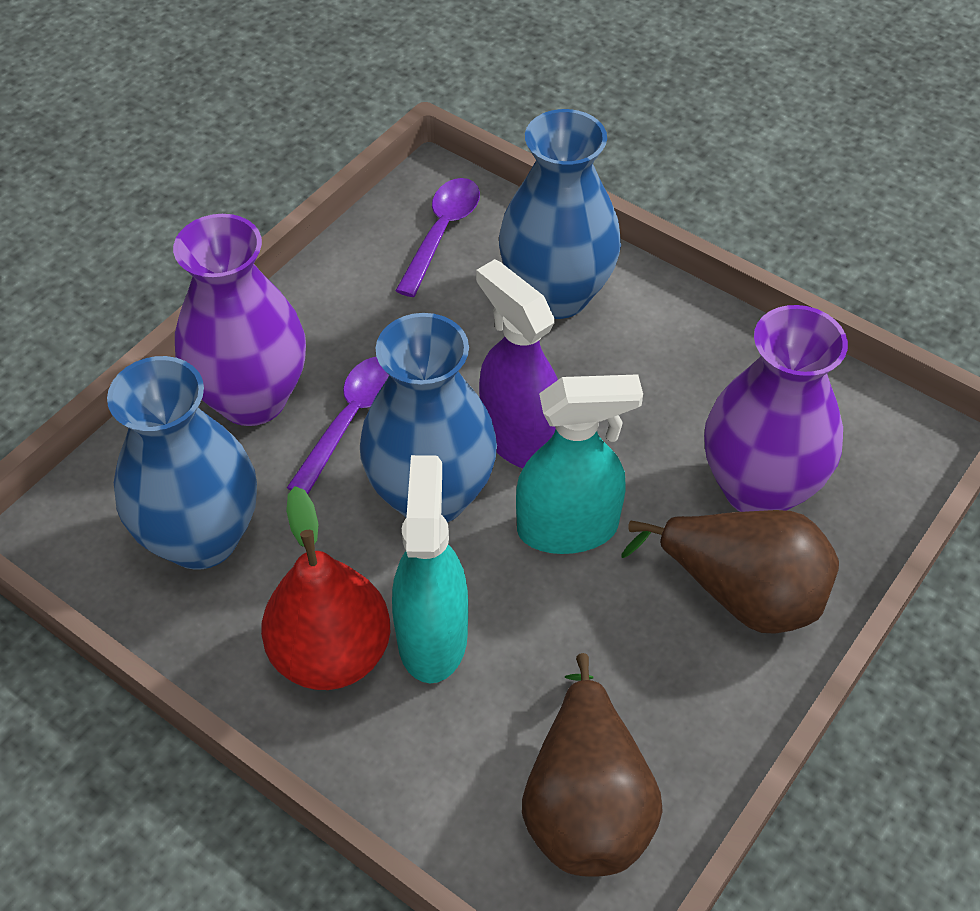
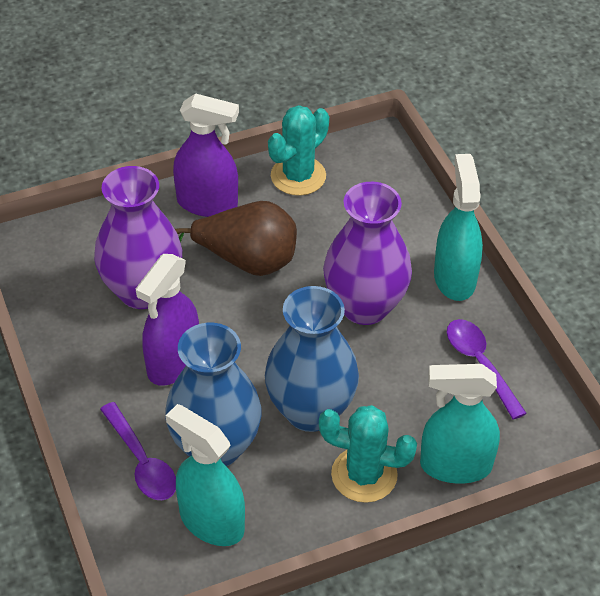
blue vase: [107,356,257,570] [360,313,497,523] [499,109,621,319] = 3 -> [165,322,262,467] [265,286,359,432] = 2
brown pear: [522,653,662,877] [621,510,839,634] = 2 -> [175,201,297,276] = 1
purple spray bottle: [476,259,558,468] = 1 -> [136,254,199,386] [173,93,239,217] = 2
red pear: [261,486,390,690] = 1 -> none = 0
turquoise cactus: none = 0 -> [268,105,329,196] [319,405,417,503] = 2
turquoise spray bottle: [392,455,468,683] [516,374,643,554] = 2 -> [166,404,245,546] [420,364,500,484] [434,154,483,301] = 3

